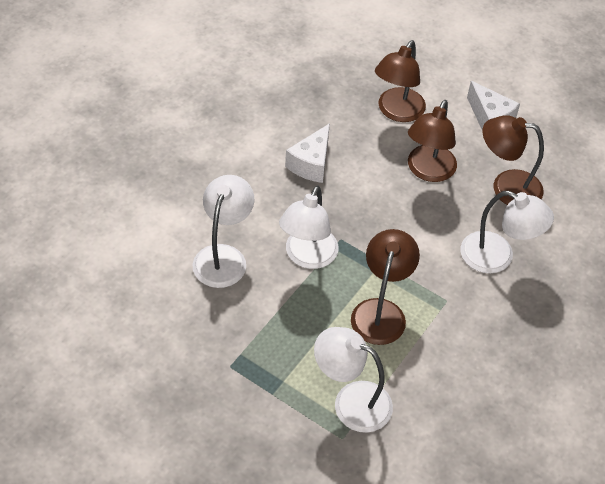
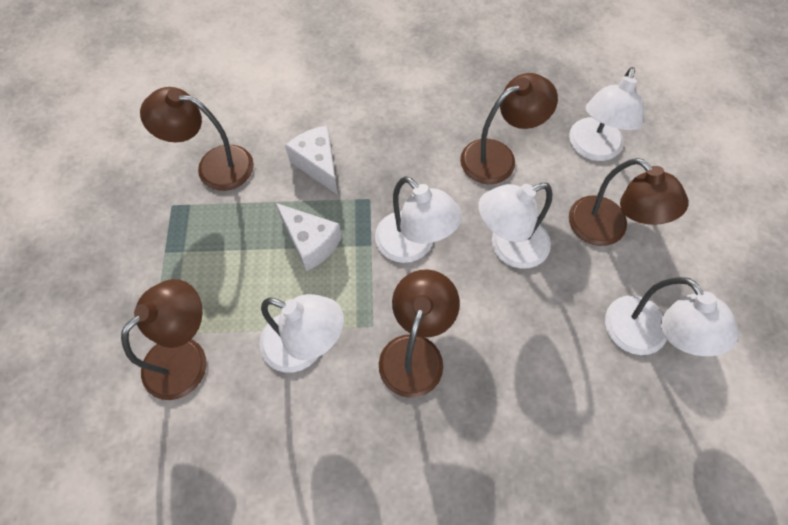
brown lamp: [351,229,420,345] [375,40,426,122] [408,100,457,182] [482,115,544,205] = 4 -> [121,279,207,400] [140,87,254,191] [379,269,460,398] [460,73,558,184] [569,158,689,246] = 5
white lamp: [193,175,254,288] [279,186,339,269] [314,327,393,433] [461,191,554,273] = 4 -> [260,294,344,373] [375,176,462,263] [478,183,553,269] [569,67,644,161] [605,277,739,356] = 5

